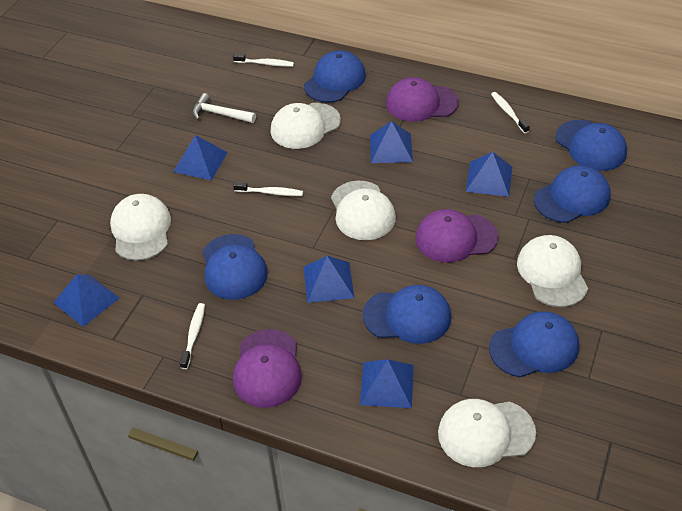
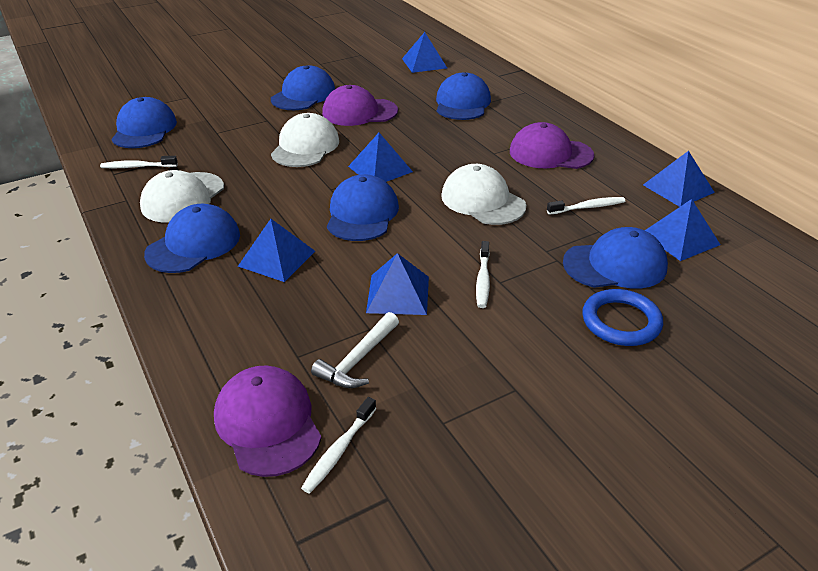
blue ring: none = 0 -> [582,289,663,346] = 1
white cap: [110,194,171,261] [270,103,341,149] [331,181,396,240] [438,399,536,467] [517,235,588,307] = 5 -> [140,170,224,223] [271,113,339,167] [441,164,526,225] = 3

